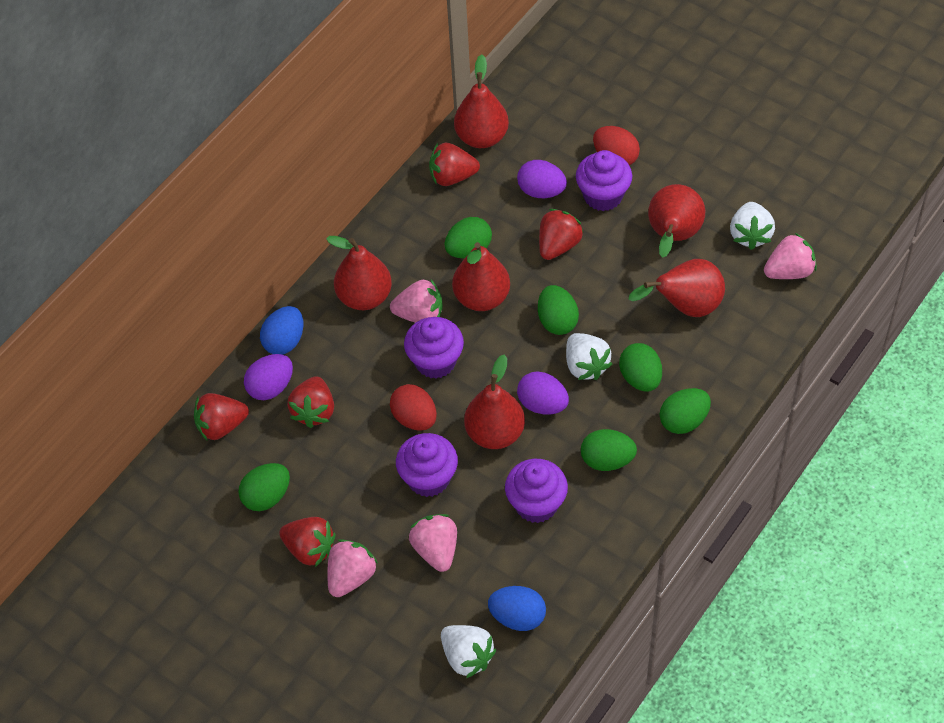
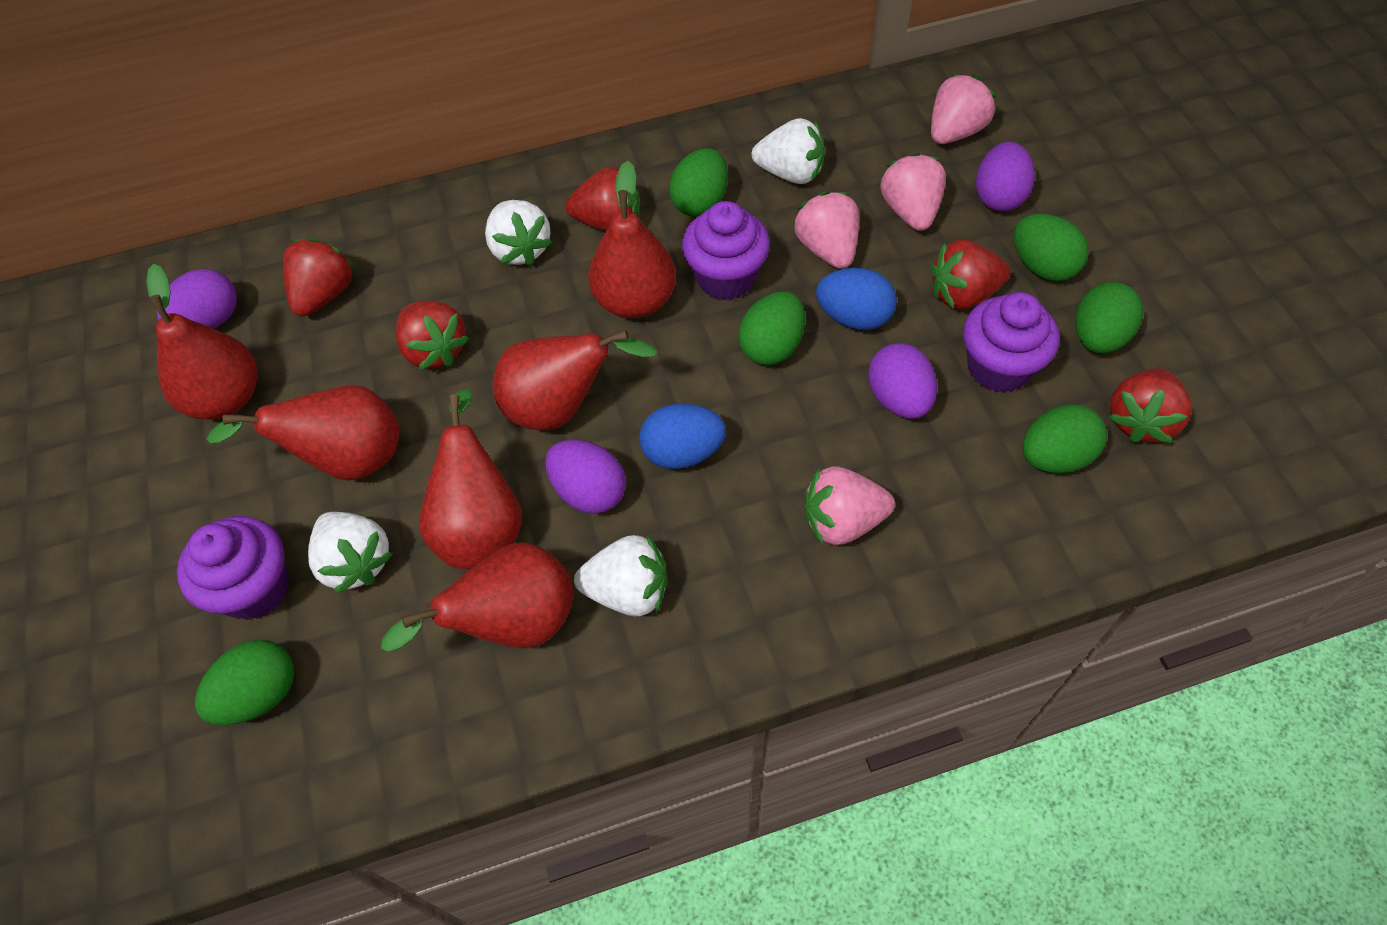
purple cupcake: [396,433,458,497] [404,317,464,379] [505,459,568,523] [576,150,632,211] = 4 -> [177,516,289,620] [682,201,770,300] [963,292,1059,393] = 3
purple egg: [244,354,293,400] [517,160,567,198] [517,371,569,415] = 3 -> [157,269,237,329] [545,440,626,514] [868,343,937,419] [976,142,1035,212] = 4
red egg: [390,384,437,431] [593,126,640,166] = 2 -> none = 0
white strawberry: [441,625,496,678] [566,333,612,380] [730,202,775,250] = 3 -> [308,512,393,594] [485,200,552,266] [574,535,667,616] [752,118,825,184] = 4

